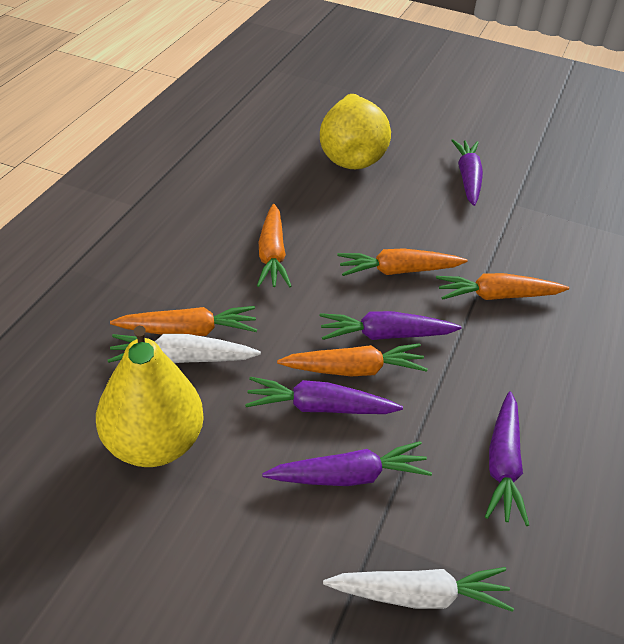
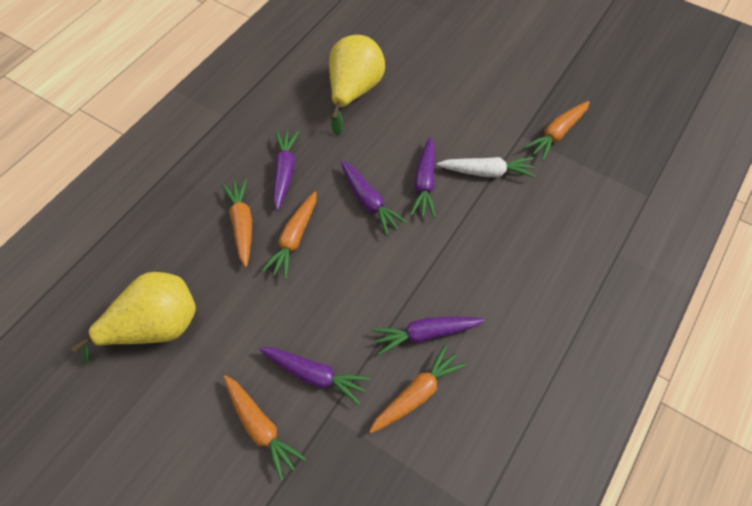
white carrot: [108,334,261,363] [323,567,514,612] = 2 -> [437,157,536,178] = 1

